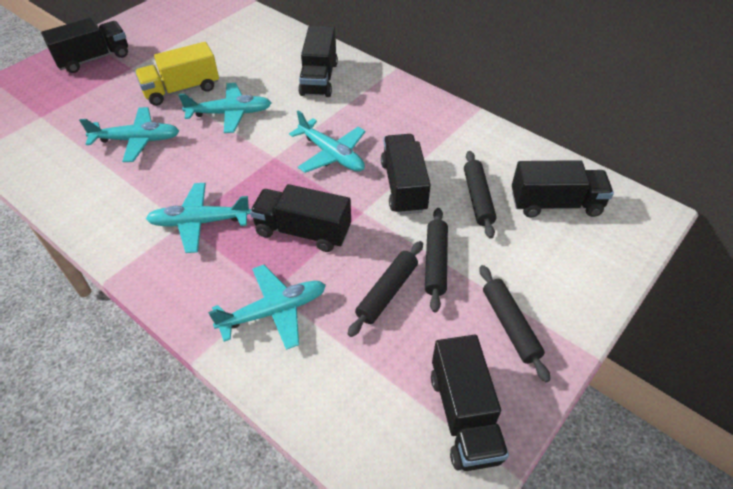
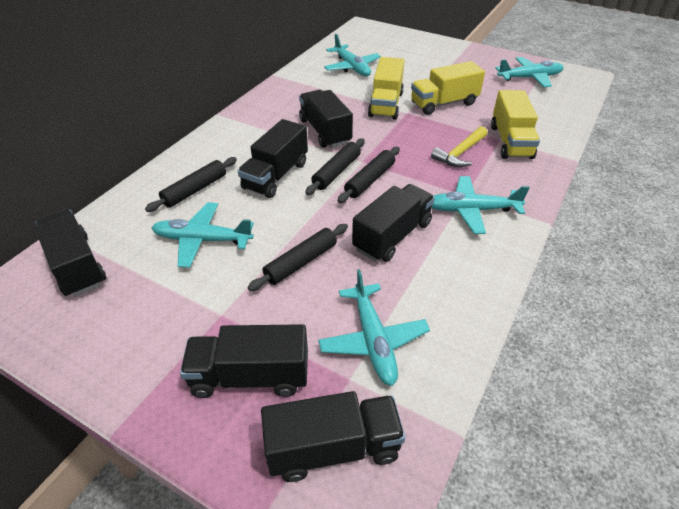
yellow hammer: none = 0 -> [431,126,487,167] = 1
yellow truck: [135,42,219,106] = 1 -> [368,57,405,120] [411,61,485,115] [491,90,540,159] = 3

